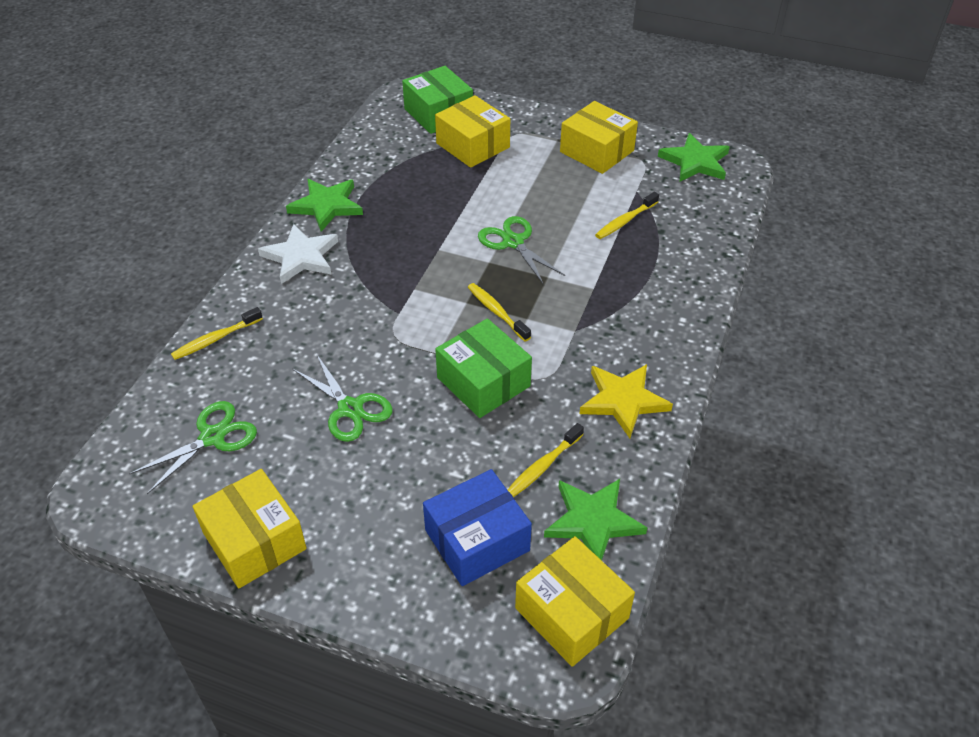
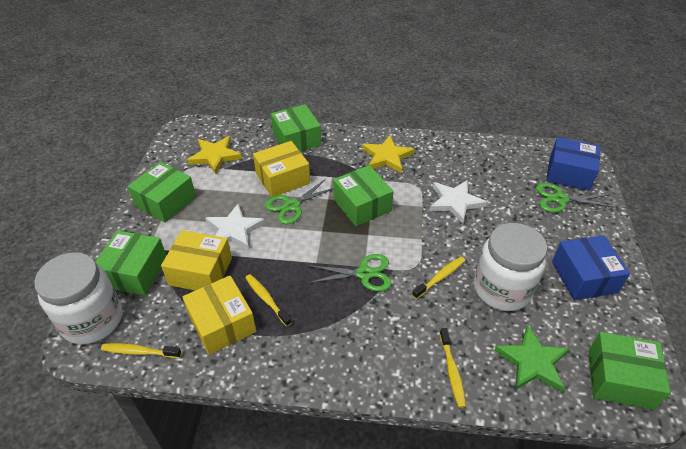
blue box: [423,469,532,586] = 1 -> [546,137,600,191] [552,235,630,300] = 2
green box: [402,66,473,134] [435,318,532,418] = 2 -> [95,230,167,296] [128,162,196,223] [271,104,321,152] [333,165,394,226] [588,332,671,410] = 5
green star: [286,179,363,232] [544,479,648,560] [658,133,730,182] = 3 -> [495,325,569,392] = 1
white jar: none = 0 -> [34,252,122,345] [474,223,547,311] = 2
white star: [258,224,338,284] = 1 -> [205,204,265,250] [430,180,487,224] = 2
yellow box: [193,469,307,588] [435,95,510,168] [515,536,635,667] [560,101,638,174] = 4 -> [161,230,232,290] [182,275,256,355] [253,141,310,197] = 3
yellow star: [579,364,673,438] = 1 -> [187,136,242,174] [362,136,415,173] = 2

